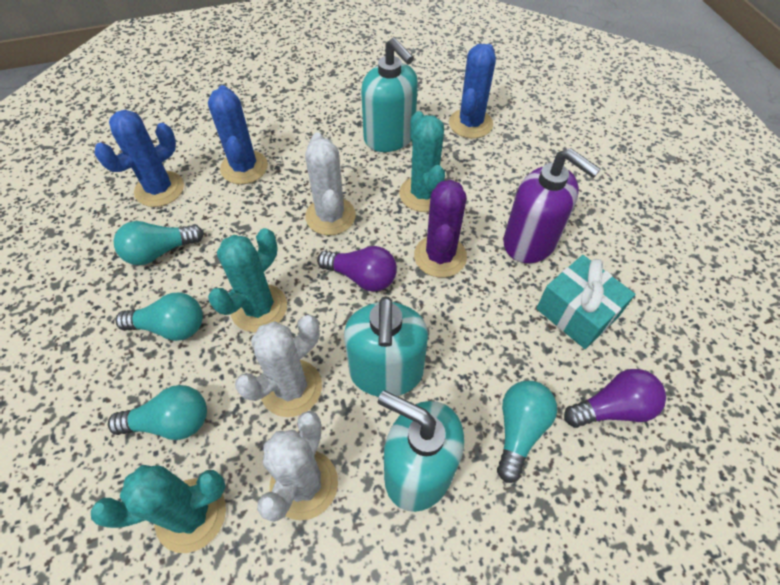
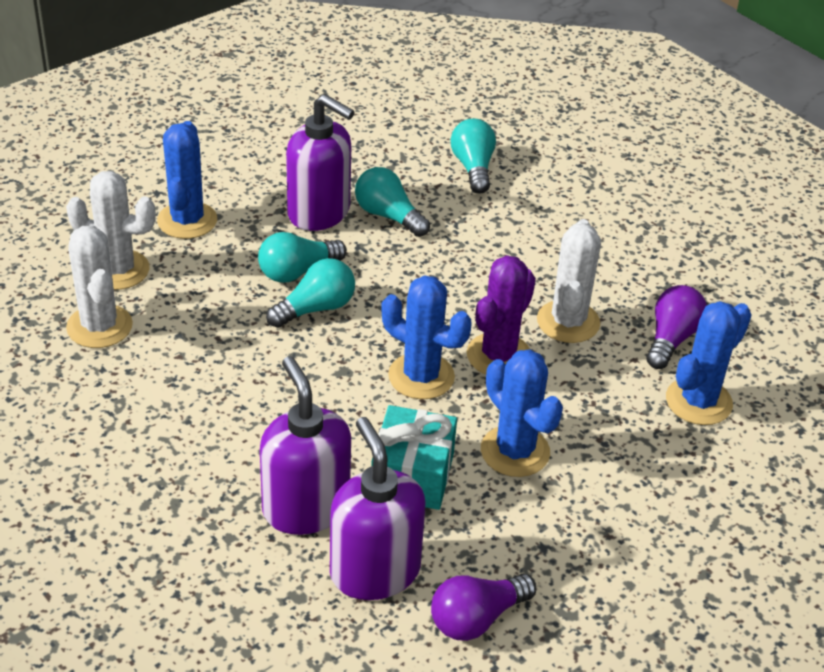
blue cactus: [94,110,184,207] [208,85,268,184] [449,44,496,138] = 3 -> [157,121,217,239] [381,275,472,399] [481,349,563,477] [666,301,751,425] = 4
purple soap dispenser: [503,148,601,263] = 1 -> [260,356,351,535] [286,94,354,231] [330,417,425,600] = 3
turquoise cactus: [91,465,226,553] [208,228,287,332] [399,111,445,212] = 3 -> none = 0
turquoise soap dispenser: [344,296,428,397] [361,37,418,152] [378,390,464,512] = 3 -> none = 0

